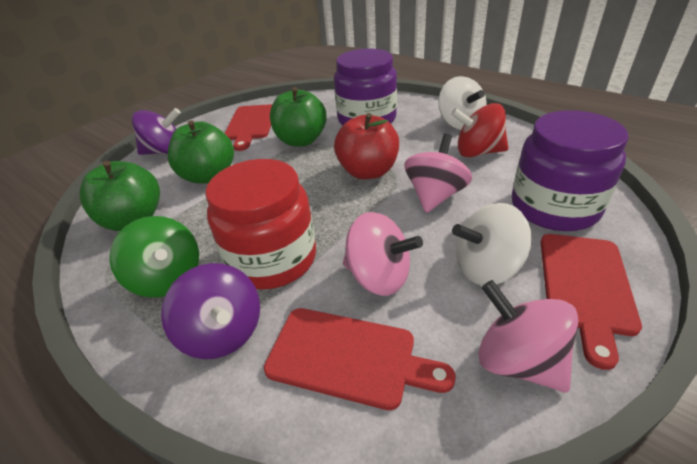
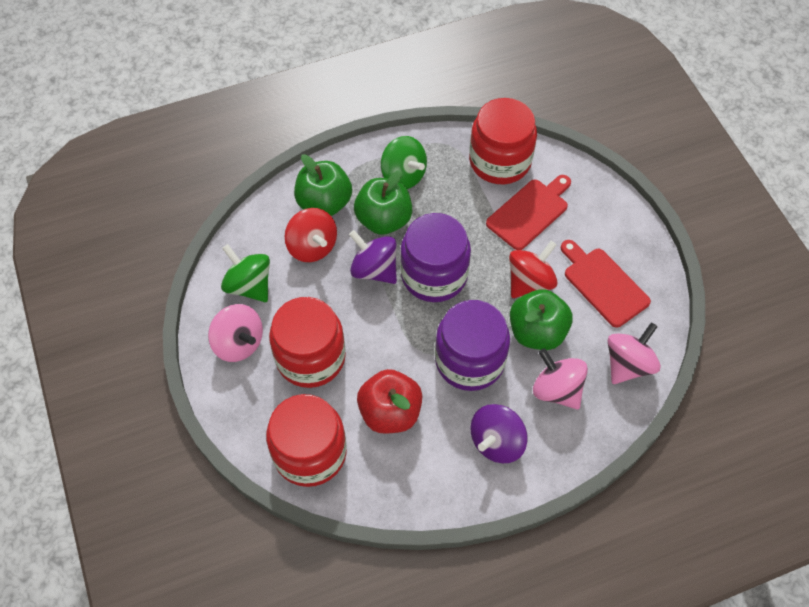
green spinning top: [109,216,199,297] = 1 -> [221,244,270,302] [381,136,427,189] = 2
red cutting board: [225,104,272,151] [264,308,456,410] [541,234,642,370] = 3 -> [486,175,571,250] [561,240,651,328] = 2
red jar: [205,159,316,290] = 1 -> [266,394,347,487] [269,297,346,388] [469,98,537,184] = 3
red spinning top: [451,103,509,158] = 1 -> [285,208,337,262] [509,241,558,298] = 2
white spinning top: [438,76,487,130] [452,203,532,285] = 2 -> none = 0

